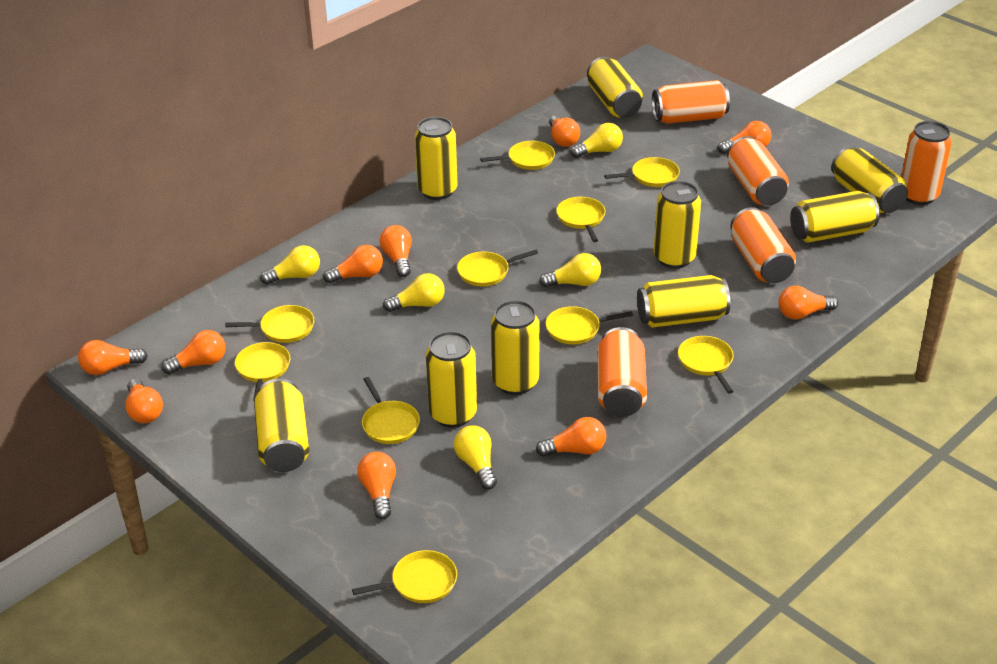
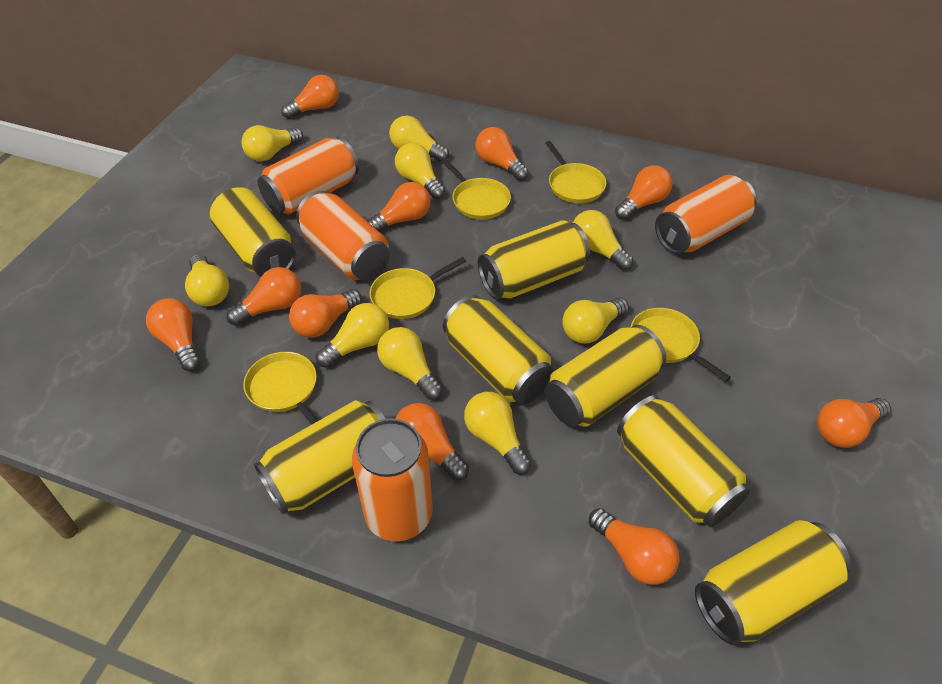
orange can: [598,327,647,417] [652,80,730,124] [727,136,789,205] [730,207,796,283] [901,121,952,205] = 5 -> [258,137,359,215] [296,191,390,280] [352,418,433,542] [655,175,756,254] = 4
yellow can: [254,378,309,472] [415,117,458,200] [426,331,477,428] [491,300,540,395] [587,57,643,118] [637,275,730,328] [654,181,701,268] [790,191,879,243] [831,146,908,213] = 9 -> [210,187,296,277] [254,400,386,515] [443,295,554,404] [478,220,590,299] [545,325,666,427] [617,395,750,527] [695,520,851,645] = 7
yellow light bulb: [260,245,320,285] [383,273,445,312] [454,425,497,489] [539,253,601,287] [571,123,623,158] = 5 -> [185,254,229,306] [241,125,303,161] [316,303,389,368] [377,327,443,400] [389,116,449,162] [395,143,445,199] [464,392,531,474] [562,297,629,344] [573,210,633,270] = 9
yellow pan: [225,305,314,343] [235,342,290,401] [352,550,457,603] [362,377,420,444] [457,250,538,286] [480,141,555,170] [546,306,633,345] [556,197,606,242] [604,157,680,187] [678,336,734,394] = 10 -> [243,352,319,425] [370,257,466,319] [441,159,511,219] [546,141,606,203] [631,308,731,382] = 5

